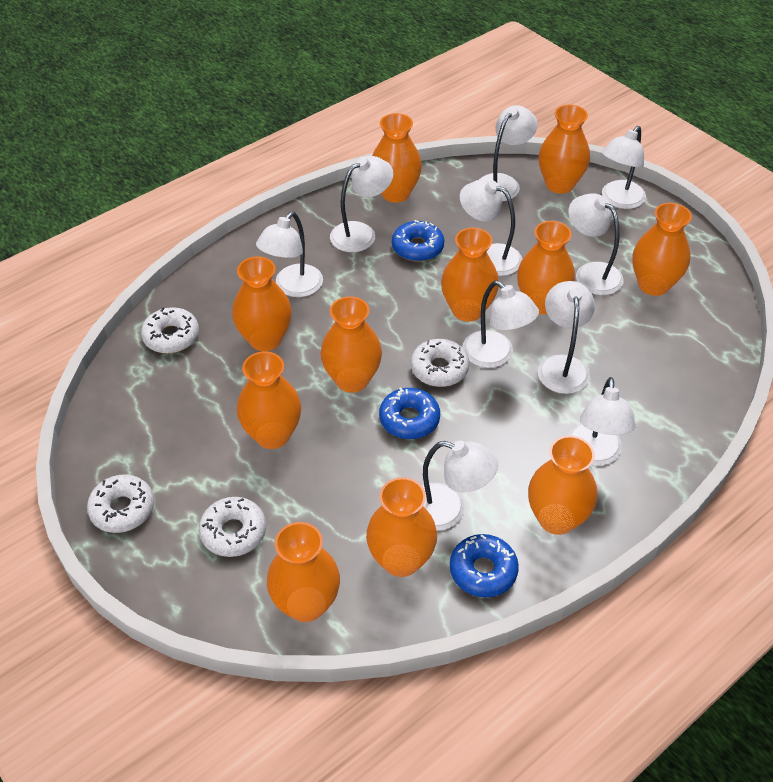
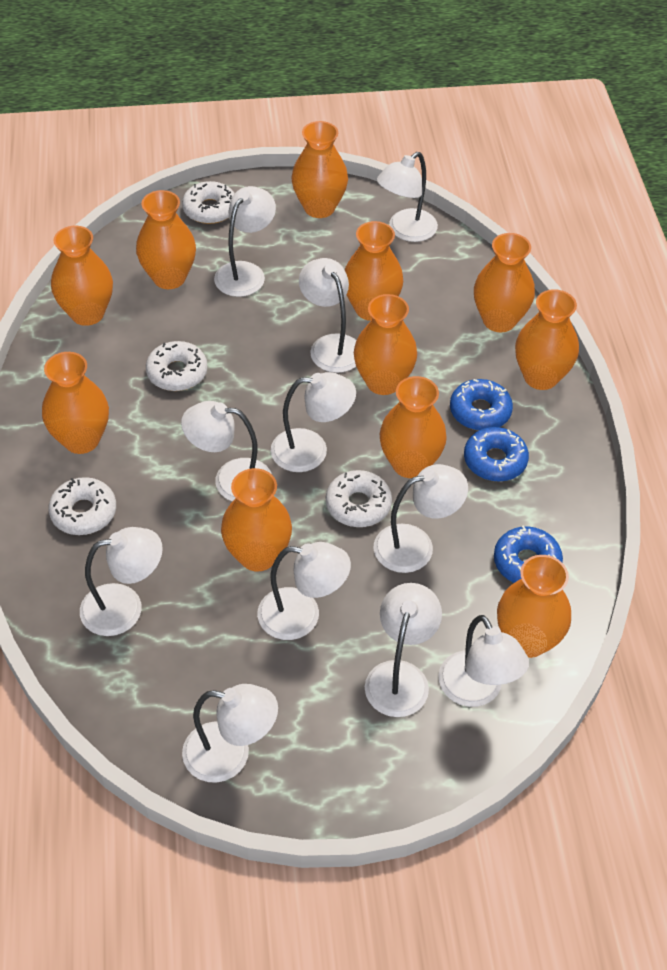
white lamp: [256,212,323,297] [330,156,393,252] [422,441,498,531] [460,179,522,276] [462,281,539,368] [479,105,537,202] [538,281,595,394] [568,193,624,295] [568,377,636,466] [602,126,646,209] = 10 -> [80,527,163,636] [181,401,271,501] [182,684,278,783] [214,186,276,297] [257,542,351,640] [271,372,356,472] [299,258,356,373] [365,583,442,717] [373,464,468,573] [377,152,438,242] [438,615,529,707] = 11

